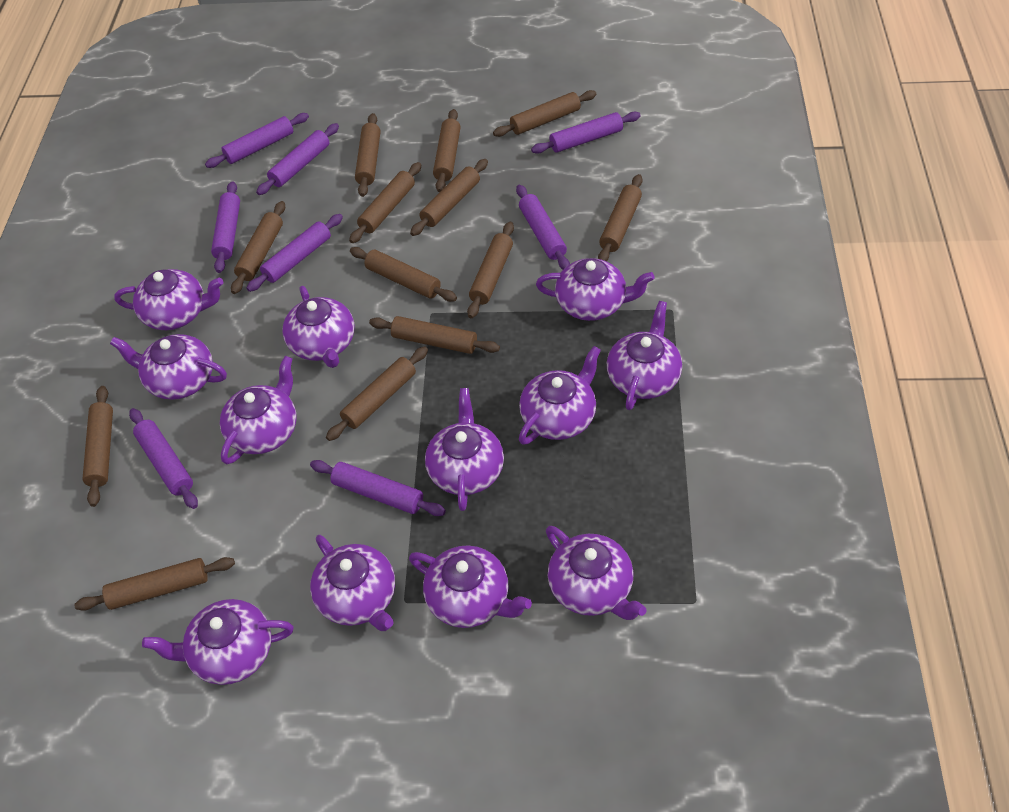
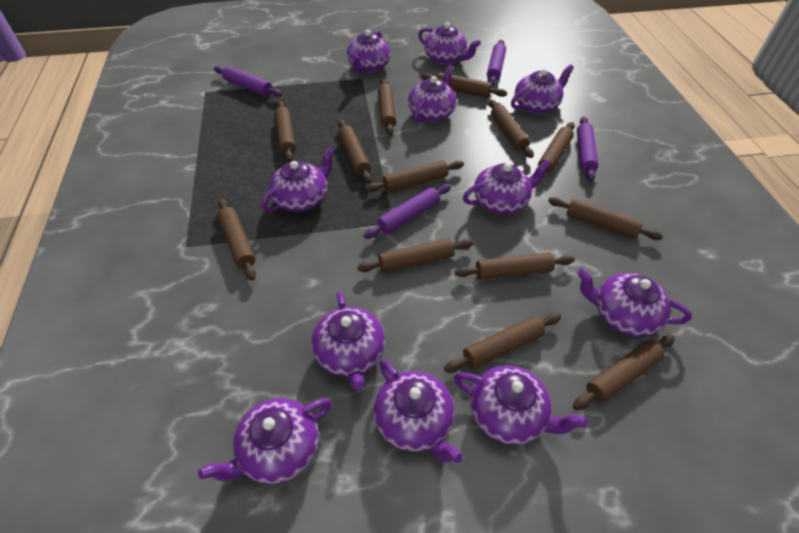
purple rolling pin: [129,408,198,509] [205,113,309,168] [211,181,240,273] [246,214,343,292] [256,123,339,195] [310,460,446,516] [516,185,570,269] [531,111,641,154] = 8 -> [214,66,282,97] [364,184,451,239] [487,40,506,85] [577,116,598,182] = 4
purple teapot: [110,334,227,400] [114,269,223,330] [142,599,293,685] [220,356,297,464] [282,286,354,368] [310,535,395,631] [409,545,532,628] [425,388,504,511] [519,346,601,445] [536,258,655,321] [546,526,646,620] [607,301,682,410] = 12 -> [198,398,332,484] [262,146,335,212] [312,291,385,390] [347,30,391,73] [374,359,463,463] [408,65,457,123] [418,22,481,65] [453,365,588,445] [463,160,552,214] [511,64,574,114] [577,269,692,337] = 11

